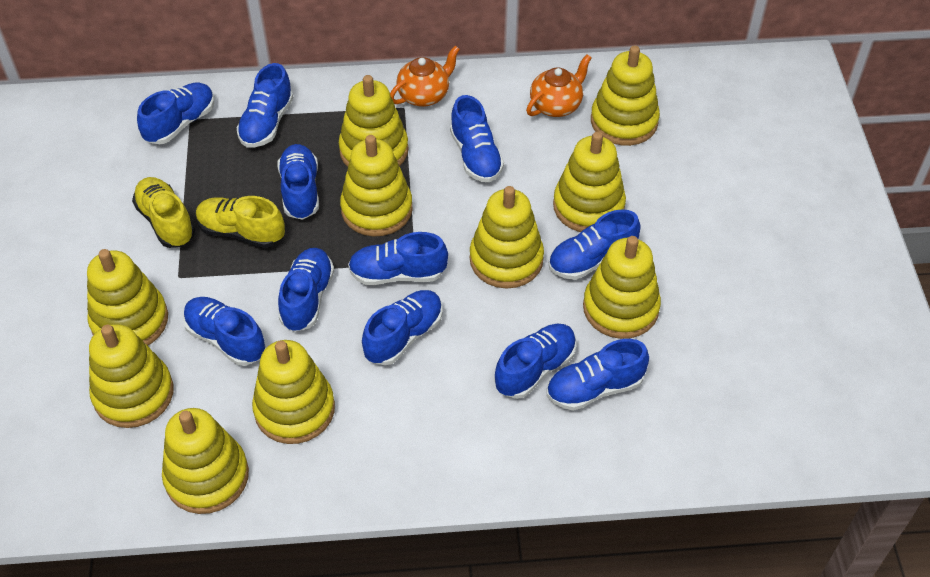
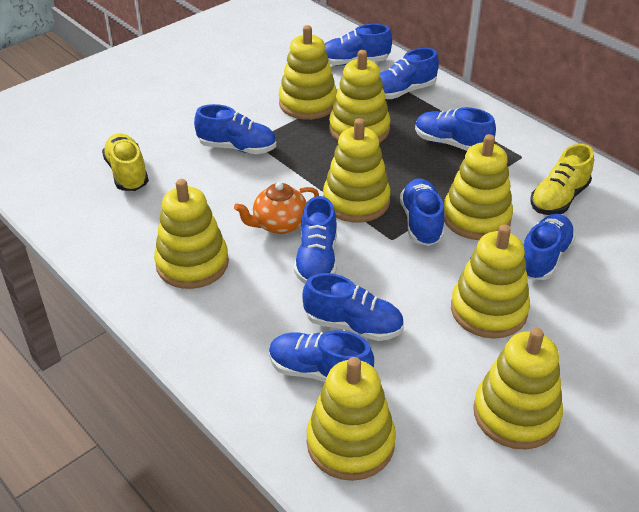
blue shoe: [137,83,214,144] [183,297,266,366] [237,63,294,148] [278,144,319,220] [278,248,334,332] [348,232,448,285] [362,290,443,365] [450,95,504,182] [495,324,576,399] [547,339,649,411] [549,209,641,280] = 11 -> [194,104,276,154] [269,330,374,382] [294,196,337,284] [302,273,404,341] [325,24,392,66] [380,48,439,99] [400,178,445,246] [415,107,496,151] [523,214,576,280] = 9
orange teapot: [390,46,460,107] [526,54,592,117] = 2 -> [234,182,319,234] = 1
yellow stacking toy: [87,249,168,346] [89,324,173,428] [162,408,249,514] [252,340,335,444] [339,75,408,167] [340,135,413,237] [470,186,544,288] [553,132,626,232] [583,236,661,339] [591,45,660,146] = 10 -> [154,179,229,289] [279,25,337,120] [307,357,396,481] [323,118,391,223] [329,50,391,143] [444,134,513,240] [451,224,530,339] [473,328,563,450] = 8

